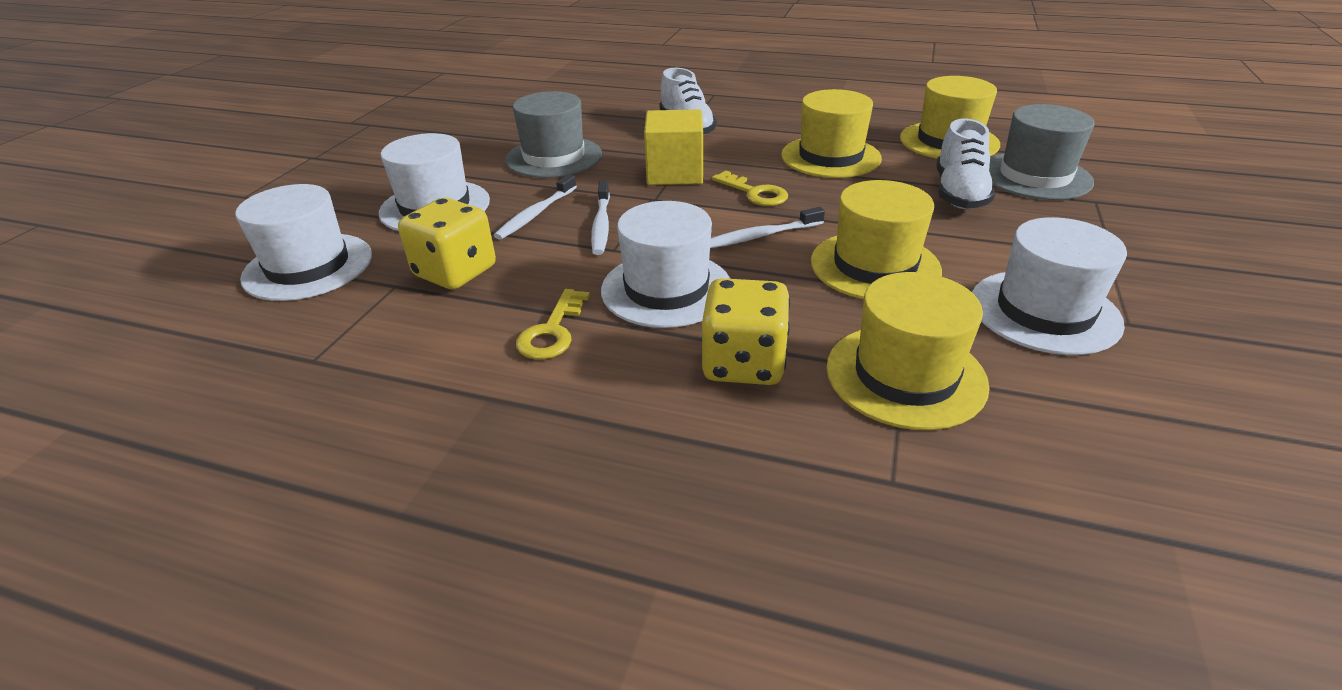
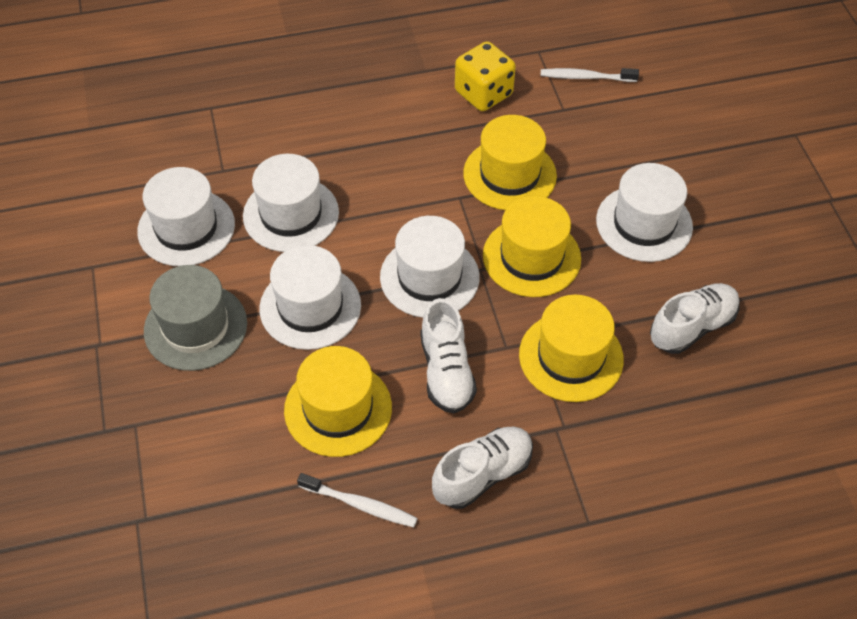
grey hat: [505,91,602,178] [989,104,1095,200] = 2 -> [144,265,247,371] = 1
white hat: [235,184,372,301] [379,133,490,231] [601,201,730,328] [972,217,1127,355] = 4 -> [137,167,235,266] [243,154,339,252] [259,245,361,350] [380,216,480,318] [596,163,693,262] = 5
white shoe: [660,68,717,135] [936,118,995,209] = 2 -> [420,298,477,413] [432,427,533,509] [650,283,740,354] = 3
white toothbrush: [494,174,577,240] [591,181,610,255] [710,207,825,248] = 3 -> [297,473,418,527] [541,68,639,82] = 2
yellow cube: [644,109,703,185] = 1 -> none = 0
yellow dice: [398,198,496,289] [702,278,790,385] = 2 -> [455,41,516,111] = 1
yellow key: [516,289,590,360] [712,171,788,206] = 2 -> none = 0

